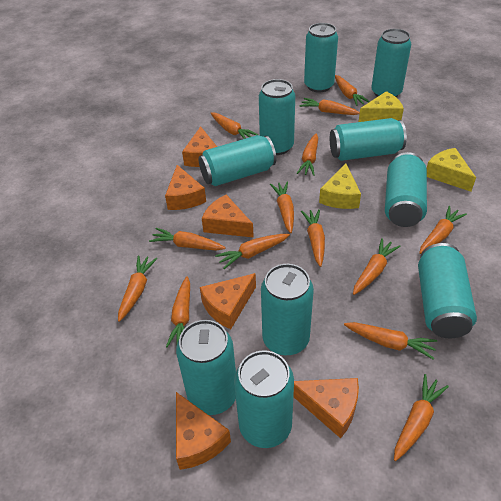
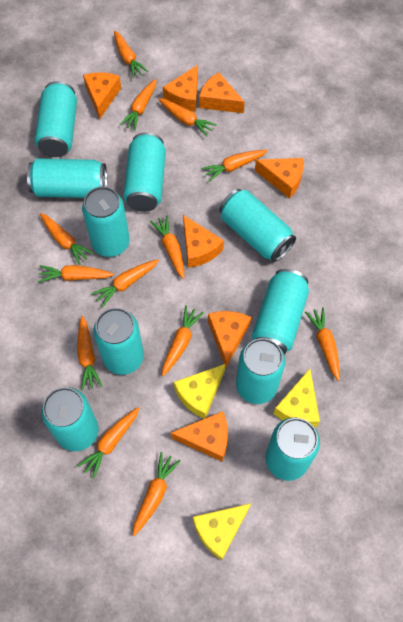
orange carrot: [118,255,157,322] [149,228,226,251] [166,276,190,347] [211,112,258,139] [215,234,290,269] [270,182,294,233] [297,133,318,176] [299,98,360,115] [301,209,325,267] [335,75,370,106] [344,322,437,360] [353,238,401,295] [394,374,449,461] [419,206,467,254] = 14 -> [38,265,114,283] [40,213,94,265] [77,316,102,390] [77,407,140,479] [91,259,159,308] [114,31,148,78] [120,79,157,130] [133,452,181,536] [150,215,184,279] [158,98,217,136] [162,306,204,376] [201,150,268,182] [305,307,340,381] = 13
orange cheese: [165,165,206,210] [176,392,231,470] [182,126,217,167] [200,273,256,329] [202,195,254,238] [293,378,359,438] = 6 -> [83,72,121,119] [163,65,198,112] [171,411,228,461] [183,215,224,268] [199,72,245,113] [208,311,251,368] [255,158,304,199] = 7

